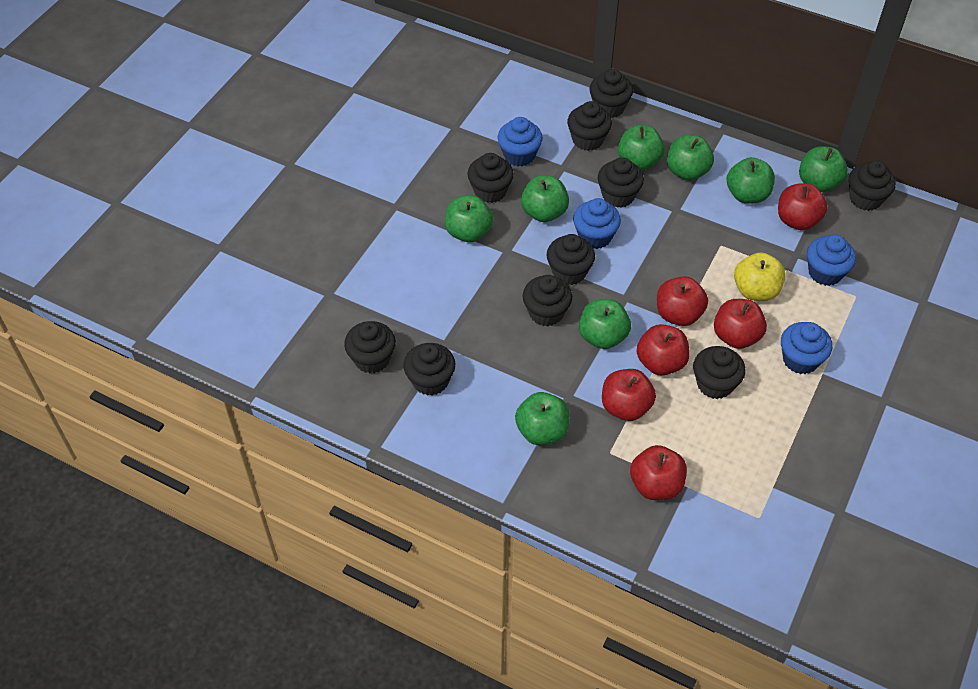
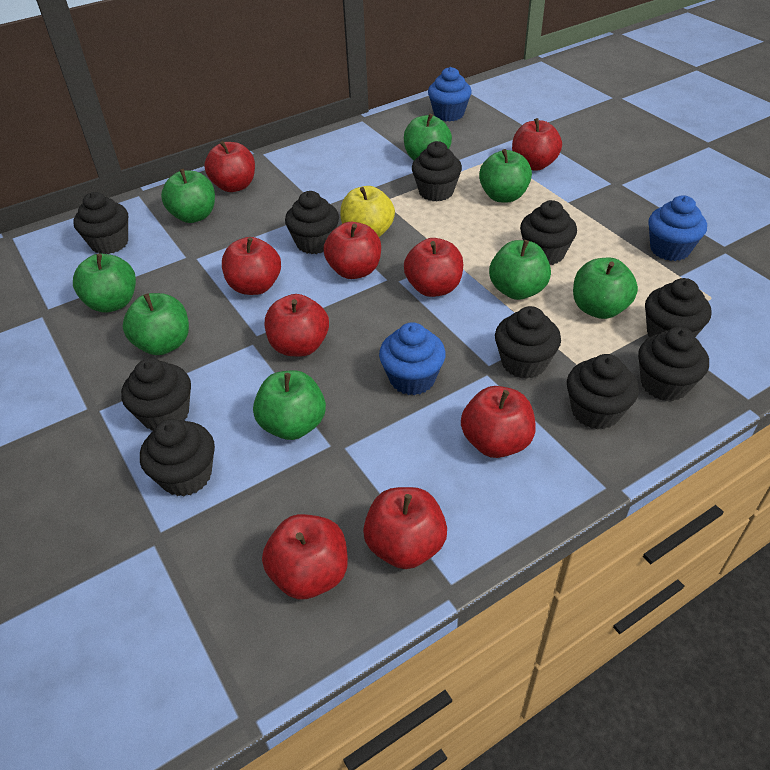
blue cupcake: [498,117,543,166] [573,198,621,249] [781,322,832,374] [807,235,856,286] = 4 -> [379,322,446,395] [428,67,472,121] [648,195,707,261] = 3
red apple: [602,369,656,421] [630,445,687,500] [637,324,689,376] [657,276,708,326] [714,299,767,349] [778,183,827,230] = 6 -> [204,141,255,192] [222,237,281,295] [262,514,348,600] [265,294,329,356] [324,222,381,279] [363,487,447,569] [404,238,463,297] [461,386,536,458] [512,118,562,171] = 9

